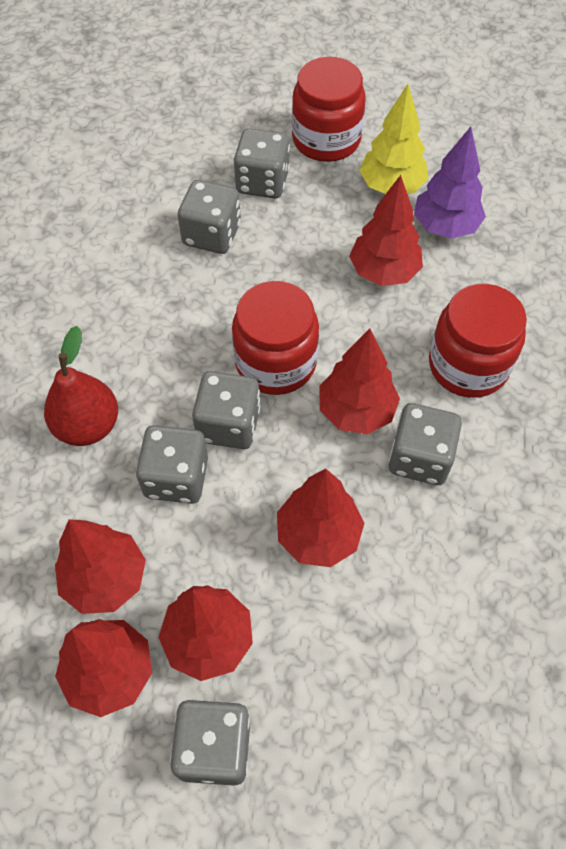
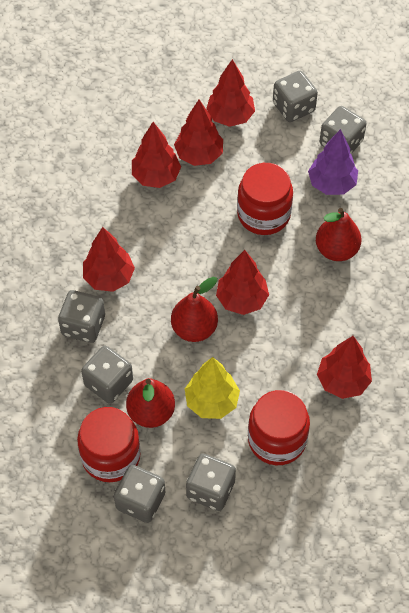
red pear: [44,326,118,446] = 1 -> [126,378,175,428] [171,277,218,342] [316,208,361,261] = 3

